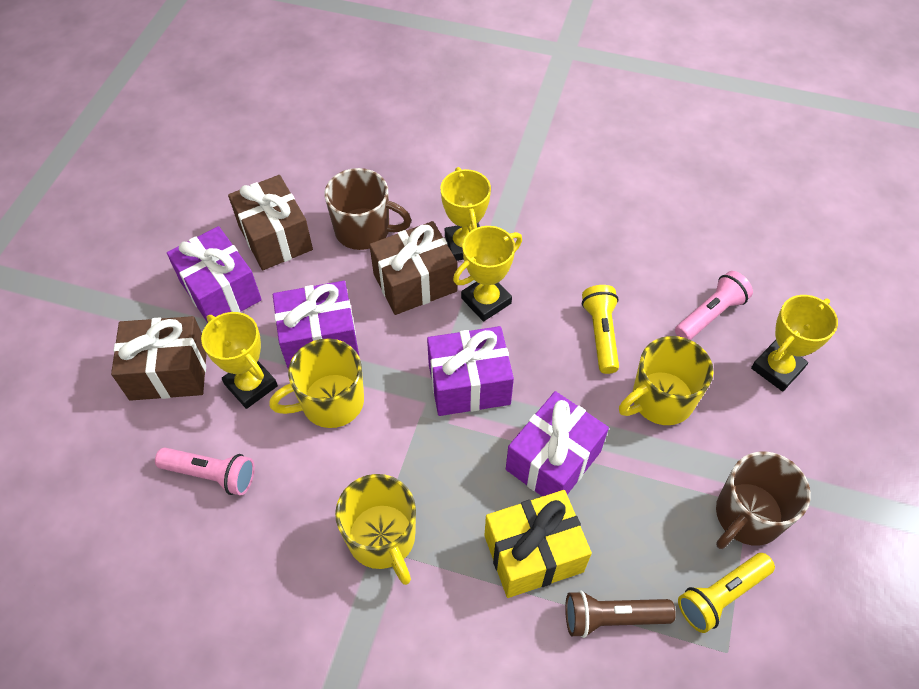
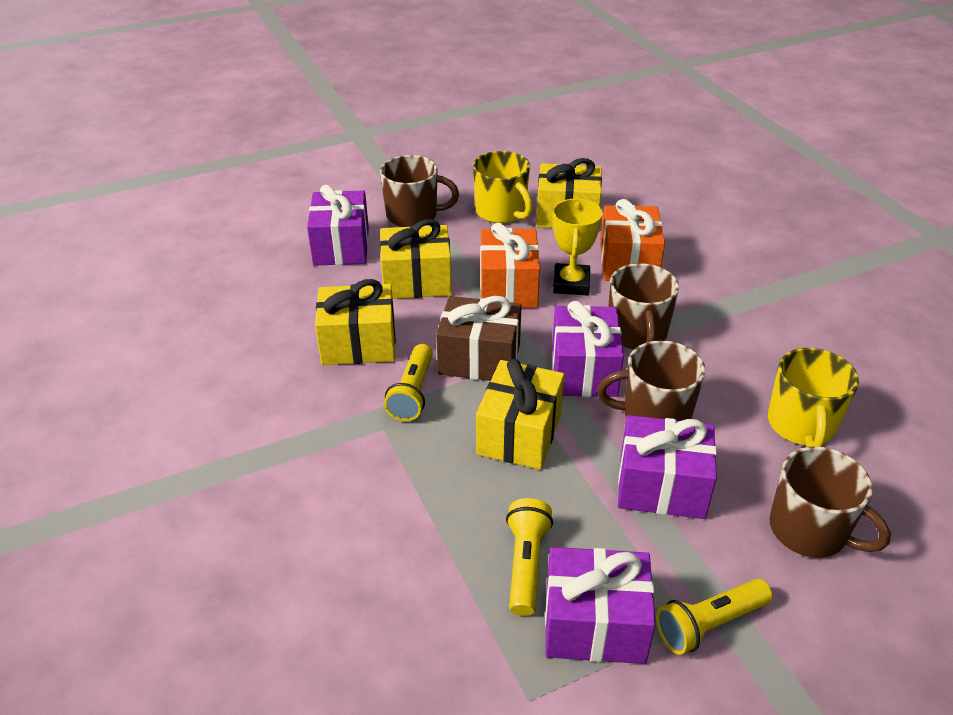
brown flashlight: [565,590,676,638] = 1 -> none = 0
brown gift: [111,316,207,401] [228,175,313,270] [369,221,457,315] = 3 -> [436,296,522,381] = 1
brown mug: [325,168,411,250] [716,452,811,549] = 2 -> [380,155,459,227] [597,340,706,421] [609,263,679,350] [769,446,891,558] = 4
orange gift: none = 0 -> [480,223,540,308] [600,199,665,281] = 2
pink flashlight: [155,448,255,495] [675,271,753,340] = 2 -> none = 0
yellow flashlight: [582,285,619,374] [678,553,775,633] = 2 -> [384,344,433,421] [506,498,553,616] [656,579,773,655] = 3
yellow gift: [484,490,592,598] = 1 -> [315,279,396,365] [380,219,452,299] [476,359,564,470] [536,158,602,228] = 4
yellow mug: [269,338,364,428] [335,474,416,585] [619,336,714,425] = 3 -> [473,151,533,223] [768,348,859,447] = 2
yellow trophy: [201,312,278,409] [440,167,491,261] [453,226,522,322] [751,295,838,391] = 4 -> [552,199,603,295] = 1

